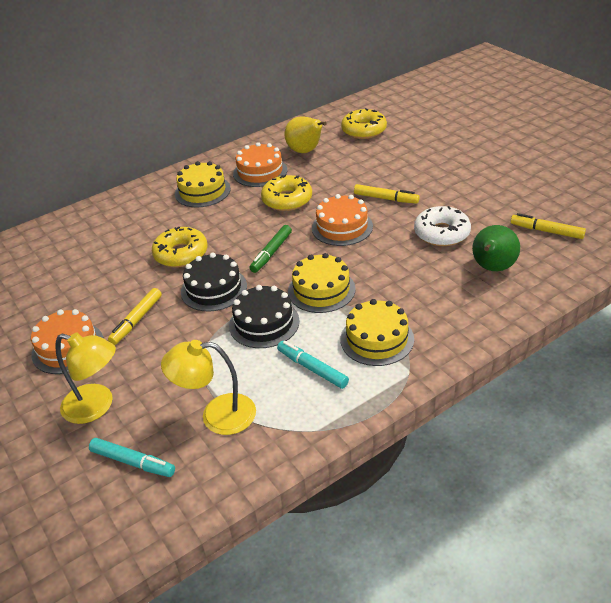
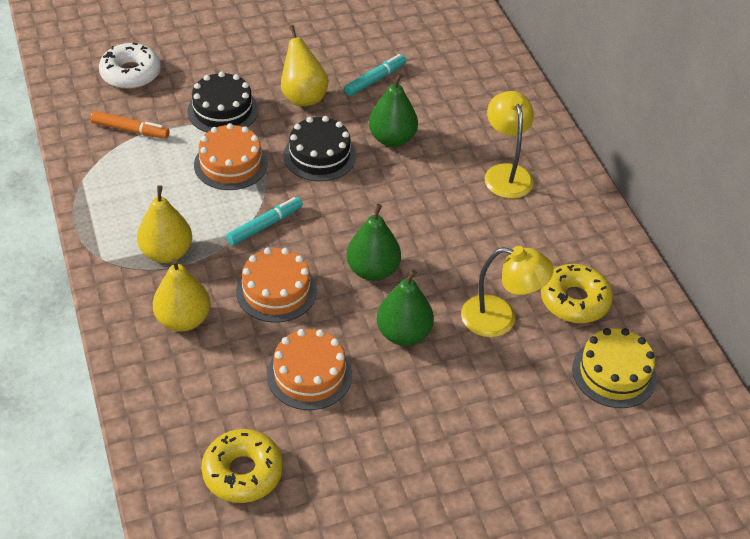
green marker: [250,225,292,273] = 1 -> none = 0
green pear: [472,225,520,271] = 1 -> [346,204,401,281] [369,73,418,147] [377,270,434,346] = 3
orange marker: none = 0 -> [90,111,169,139] = 1
yellow cake: [175,161,231,207] [288,253,356,313] [341,299,414,366] = 3 -> [572,328,657,408] = 1
yellow donut: [152,227,208,267] [261,175,312,211] [341,108,387,139] = 3 -> [201,429,283,503] [541,264,613,323] = 2
yellow marker: [108,288,162,345] [354,184,420,204] [511,213,586,239] = 3 -> none = 0
yellow pear: [284,116,327,153] = 1 -> [137,185,192,263] [153,259,210,331] [281,25,329,106] = 3

